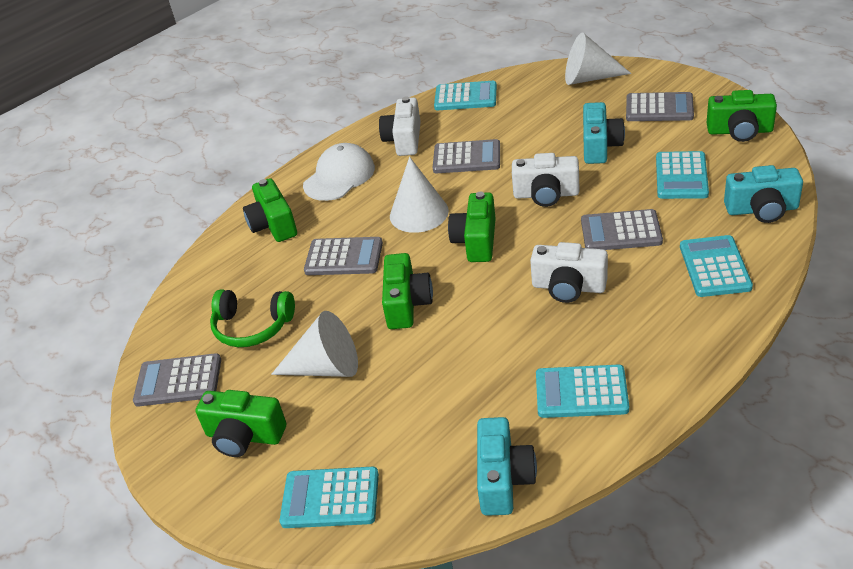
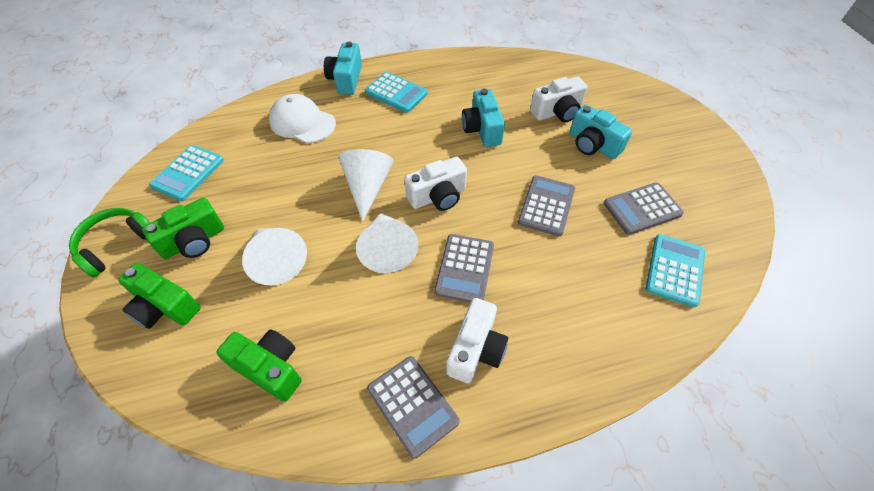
green camera: [195,390,286,457] [243,178,297,242] [382,253,433,329] [448,192,496,262] [707,90,777,142] = 5 -> [118,263,201,329] [142,198,224,259] [216,329,301,402] = 3
grey calculator: [133,353,221,407] [304,237,383,275] [433,139,500,173] [581,209,663,250] [626,92,694,121] = 5 -> [367,356,460,458] [434,234,494,303] [518,175,575,236] [604,182,684,235] = 4
turquoise calculator: [280,467,379,528] [434,81,497,110] [536,365,629,418] [656,151,709,199] [680,235,753,297] = 5 -> [149,145,224,201] [365,72,428,113] [646,234,705,307] = 3

